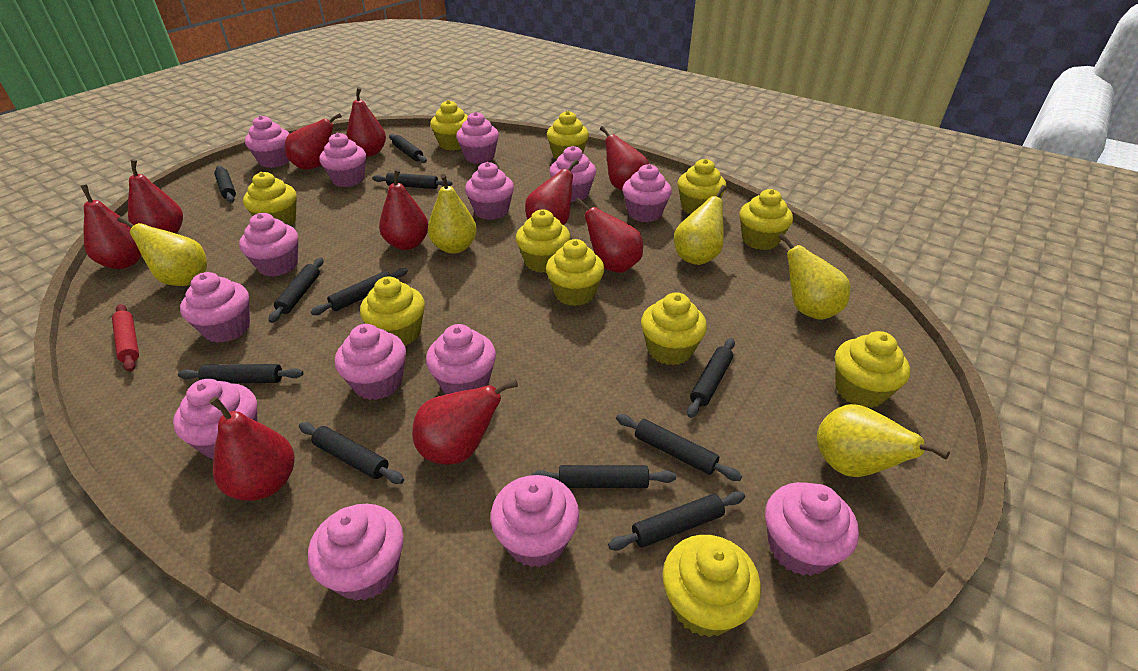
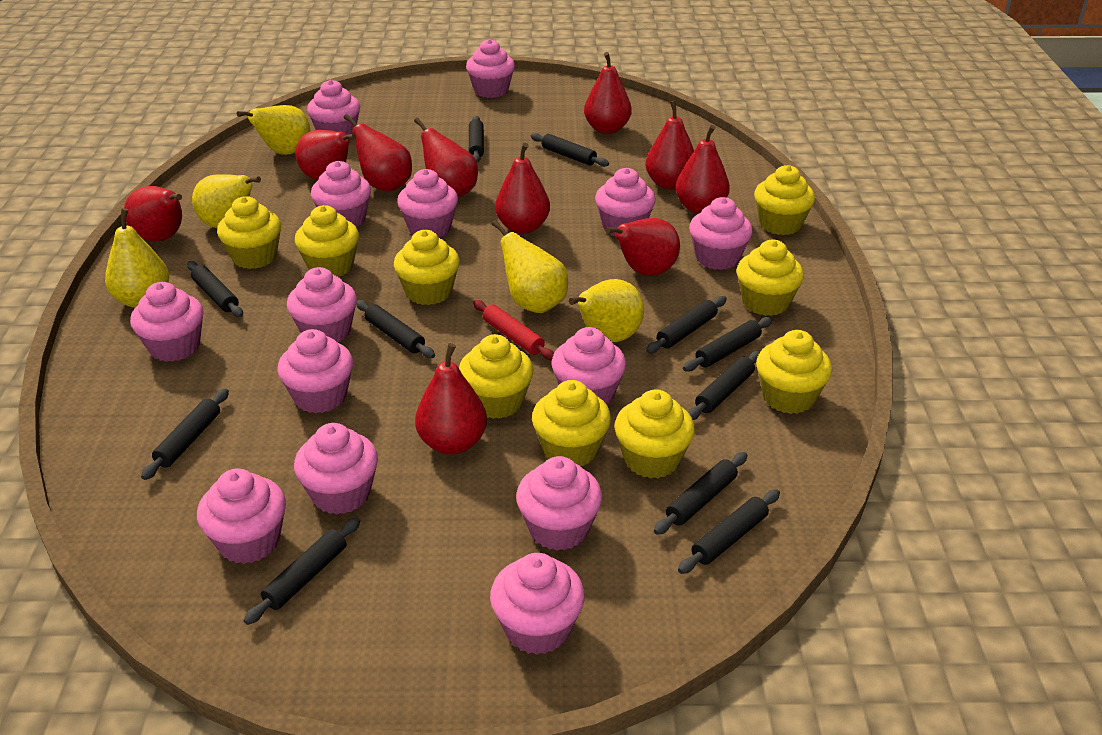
yellow cupcake: [243,172,296,226] [360,277,425,346] [430,100,468,150] [516,210,571,273] [546,239,604,306] [547,111,589,160] [641,292,707,365] [663,535,761,638] [678,159,726,214] [739,189,793,250] [835,331,910,408] = 11 -> [217,196,281,269] [295,205,359,277] [394,230,460,305] [459,334,534,419] [532,380,611,466] [614,389,695,478] [736,240,804,316] [754,165,815,235] [756,330,832,414] = 9

